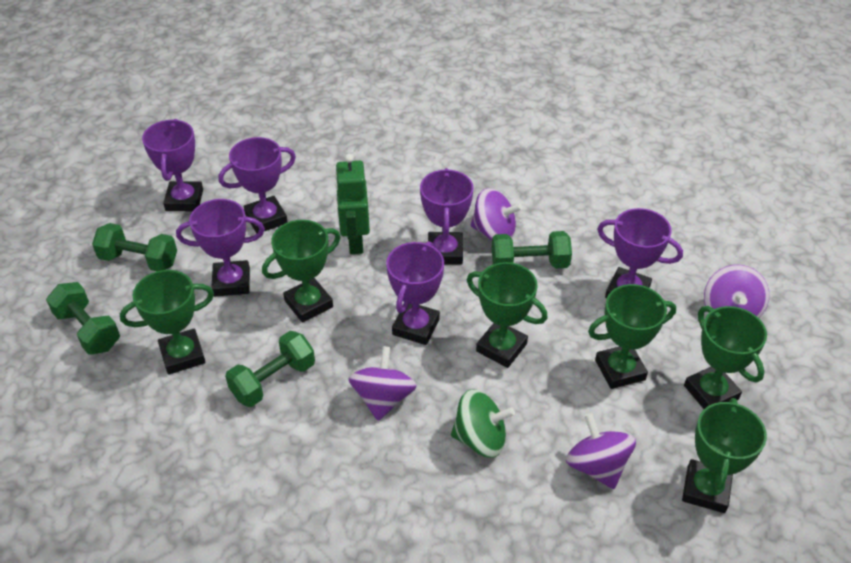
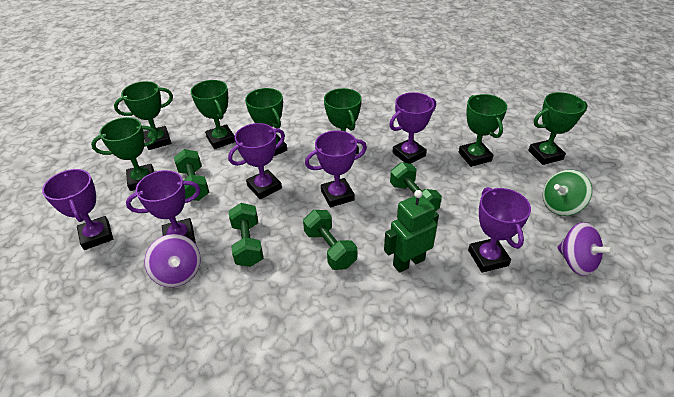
green trophy: [120,270,214,375] [262,220,340,323] [467,262,548,368] [588,284,676,389] [682,398,767,513] [684,306,767,409] = 6 -> [91,117,158,191] [114,81,173,150] [191,80,235,149] [245,88,287,156] [324,88,361,154] [459,94,507,167] [528,92,588,165] = 7
purple spinning top: [348,346,417,421] [471,188,522,241] [566,413,636,489] [704,265,769,318] = 4 -> [144,234,201,287] [557,222,613,276] = 2

